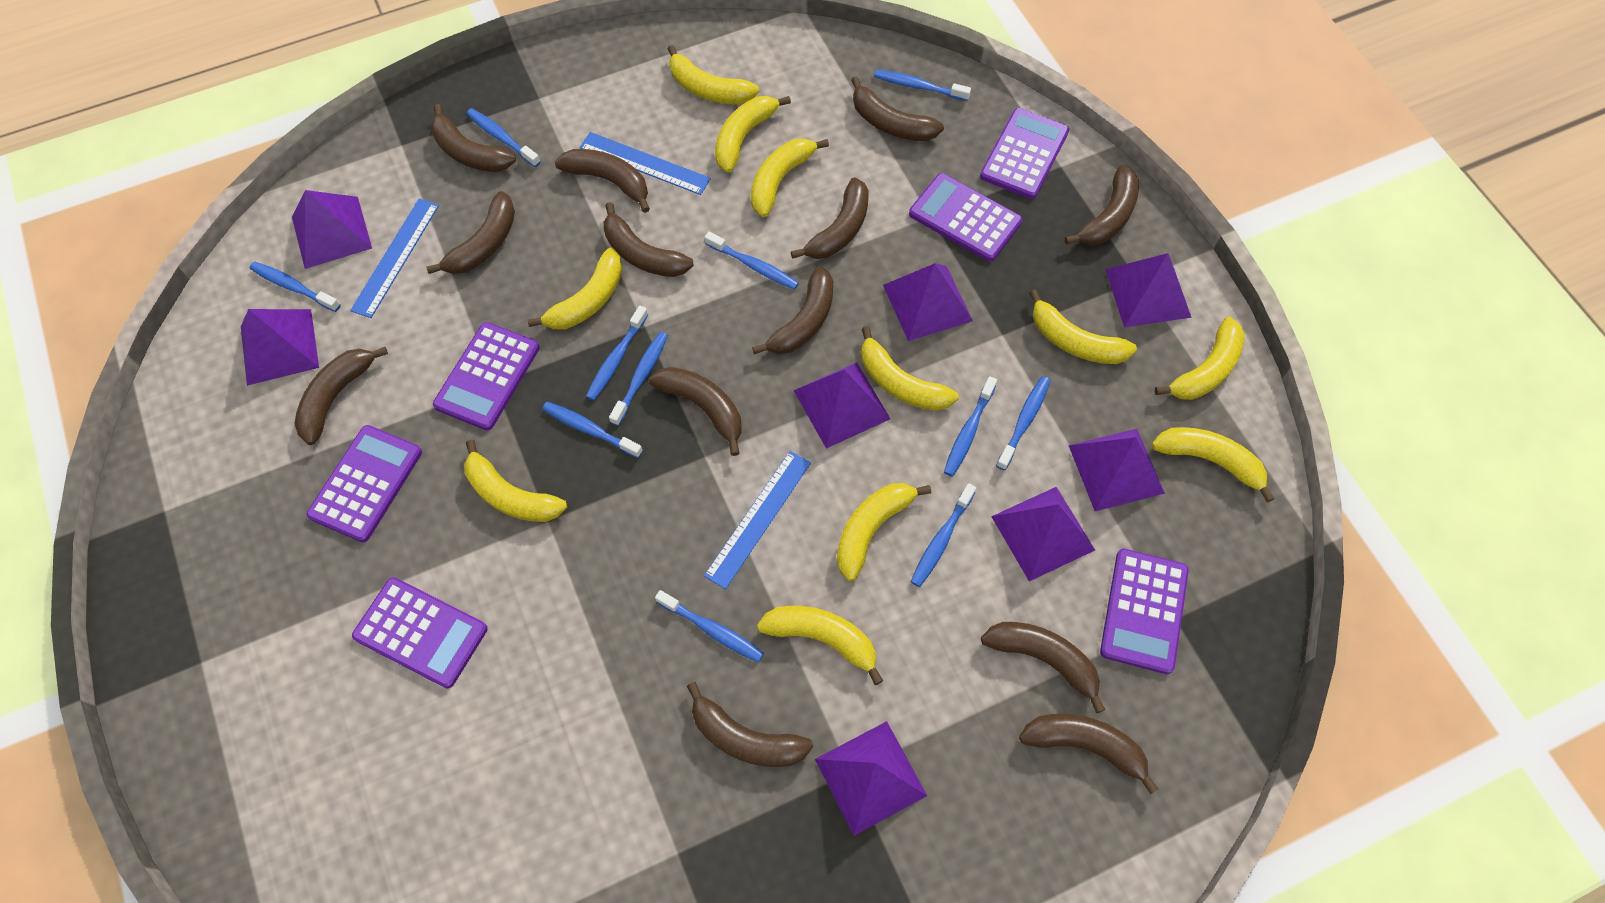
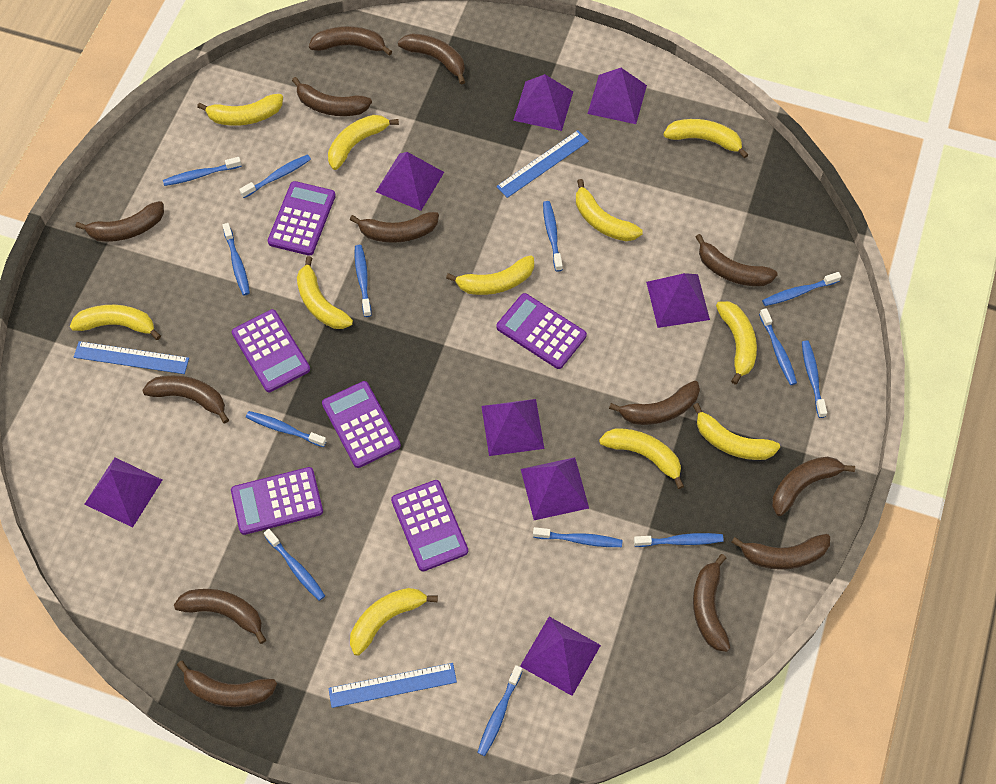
blue toothbrush: [250,261,341,312] [466,108,541,167] [542,402,643,458] [586,305,648,401] [609,332,668,426] [655,590,764,663] [705,232,799,290] [874,70,971,101] [911,483,976,587] [944,376,997,477] [996,376,1051,470] = 11 -> [163,157,242,186] [222,223,250,296] [239,154,311,198] [246,411,326,447] [264,529,325,601] [355,245,372,317] [477,665,522,756] [533,527,622,547] [543,201,563,272] [634,533,724,547] [759,308,797,385] [762,272,841,306] [802,340,827,418] = 13

